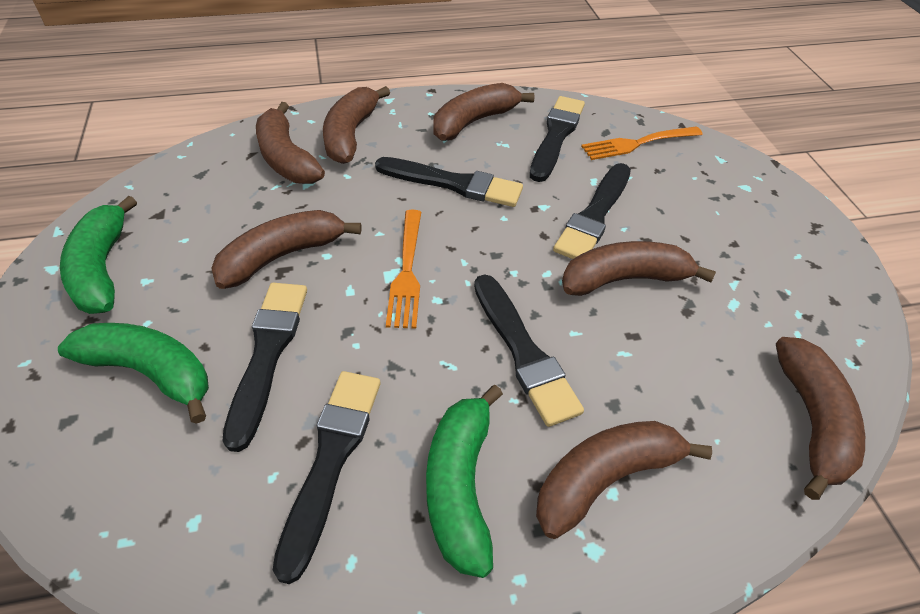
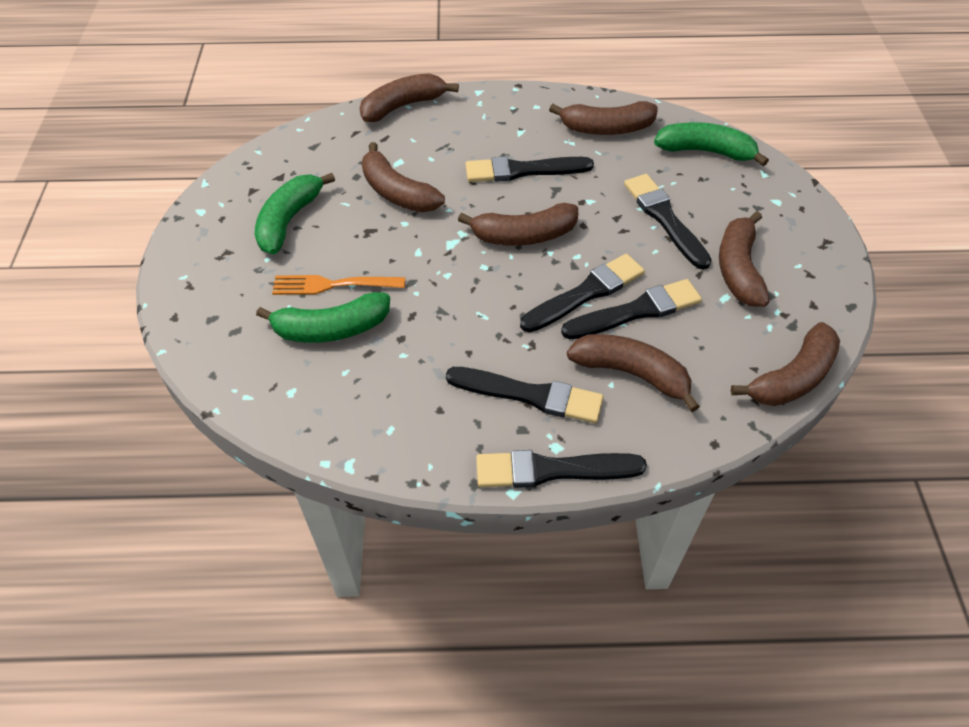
orange fork: [386,210,421,329] [581,126,703,160] = 2 -> [272,275,405,295] = 1

